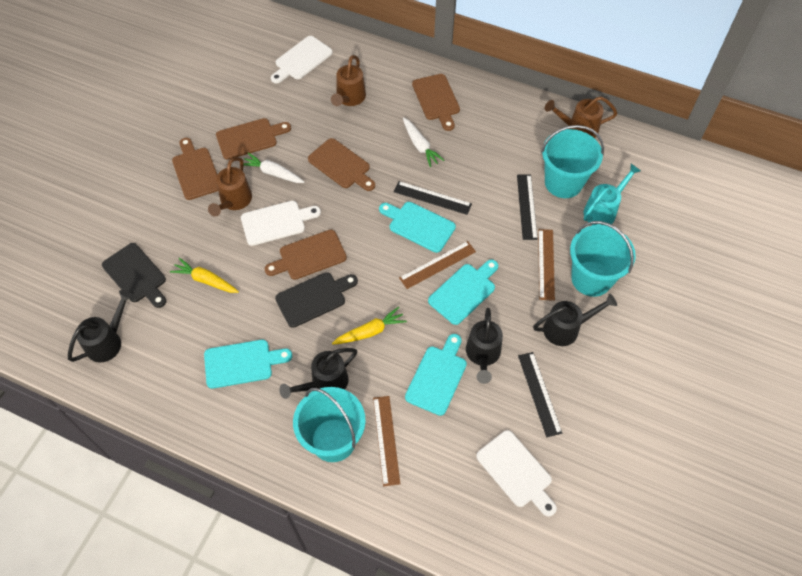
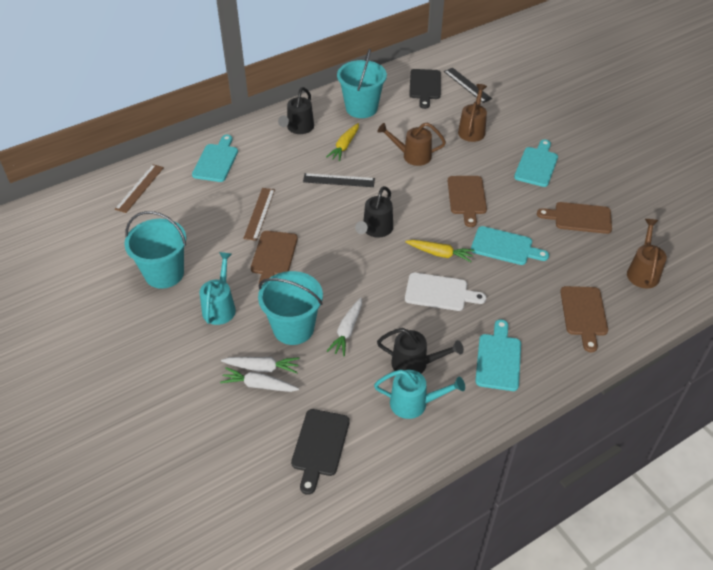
black ruler: [394,181,472,215] [517,175,538,240] [518,352,562,437] = 3 -> [303,173,375,187] [444,68,492,103] = 2
black watering can: [68,290,133,363] [279,348,357,399] [466,308,503,384] [533,293,617,346] = 4 -> [278,87,314,134] [355,186,393,238] [377,328,464,374] = 3
brown cutting board: [172,138,218,200] [216,118,291,160] [265,230,347,280] [308,138,375,191] [412,74,460,131] = 5 -> [251,231,298,286] [448,176,487,227] [537,202,612,234] [560,286,608,352] = 4
brown ruler: [373,396,400,487] [399,241,476,289] [538,229,555,301] = 3 -> [115,164,164,213] [243,188,275,241] = 2
turquoise watering can: [584,164,641,225] = 1 -> [200,252,236,325] [374,370,465,419] = 2
white carrot: [244,153,304,183] [403,117,444,167] = 2 -> [220,367,299,392] [221,357,300,373] [327,298,362,356] = 3
white cutting board: [241,201,321,246] [271,36,333,83] [477,430,557,517] = 3 -> [405,273,486,311] = 1

